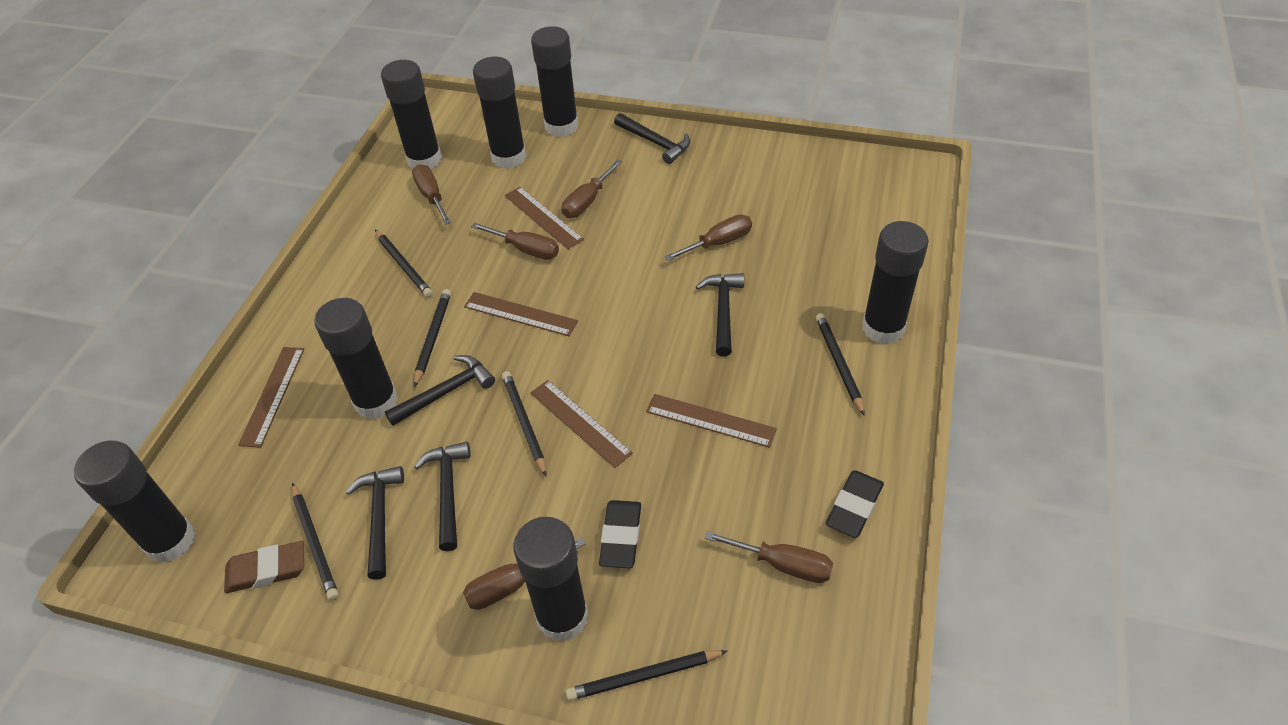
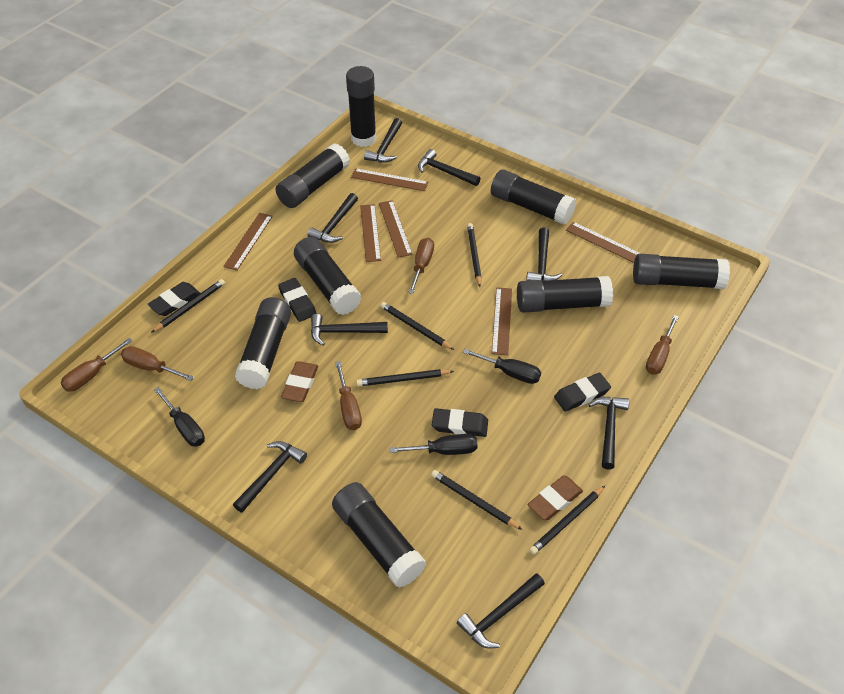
black eraser: [599,500,641,568] [826,470,884,538] = 2 -> [148,282,200,316] [278,278,316,322] [432,408,488,437] [554,373,611,412] = 4
black glue stick: [74,440,196,563] [314,298,398,419] [381,60,442,169] [473,57,526,169] [513,517,588,642] [531,26,578,137] [862,221,929,344] = 7 -> [235,297,291,389] [275,143,350,208] [294,237,362,315] [332,482,426,588] [346,66,376,147] [491,169,577,225] [517,276,613,313] [633,254,730,289] = 8
black hammer: [346,466,404,580] [385,355,495,426] [414,442,471,551] [614,113,690,164] [696,273,744,356] = 5 -> [233,441,307,513] [308,193,358,243] [311,314,388,345] [364,118,402,163] [418,149,480,186] [457,573,545,648] [526,228,562,281] [589,397,629,469] = 8
black screwdriver: none = 0 -> [154,387,205,447] [390,434,478,455] [463,349,541,384] = 3
brown eraser: [224,541,304,593] = 1 -> [281,361,318,402] [528,476,583,520] = 2
brown ruler: [238,347,304,448] [464,292,578,336] [505,187,584,249] [530,380,633,468] [646,394,777,448] = 5 -> [223,213,273,271] [351,168,429,191] [360,204,381,262] [379,200,413,258] [492,287,512,355] [566,222,641,263] = 6
brown screwdriver: [412,164,451,225] [463,537,585,610] [471,222,559,259] [562,159,623,218] [664,215,752,261] [705,531,833,583] = 6 -> [61,338,133,392] [121,346,194,381] [335,361,362,430] [408,238,434,294] [646,315,679,374] = 5

